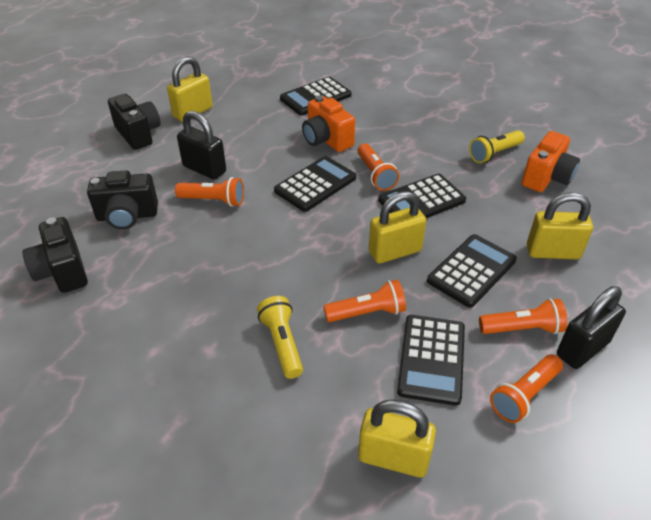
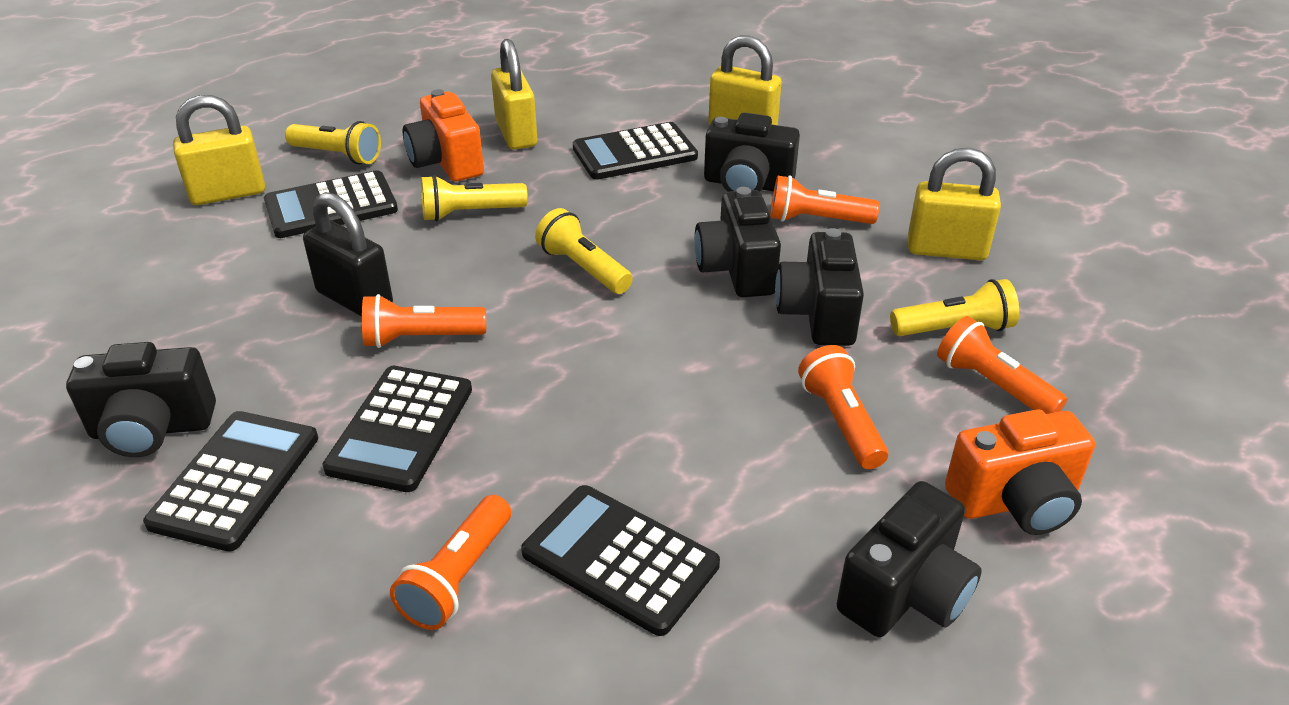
black camera: [22,217,88,293] [87,170,158,229] [108,94,161,150] = 3 -> [66,342,216,457] [694,187,781,297] [704,113,800,192] [775,228,864,346] [837,481,981,637] = 5
black padlock: [177,111,226,180] [557,286,626,369] = 2 -> [303,192,393,317] = 1
yellow flashlight: [257,296,303,379] [469,130,525,163] = 2 -> [285,121,381,165] [421,175,528,221] [535,208,633,294] [890,279,1019,336] = 4

